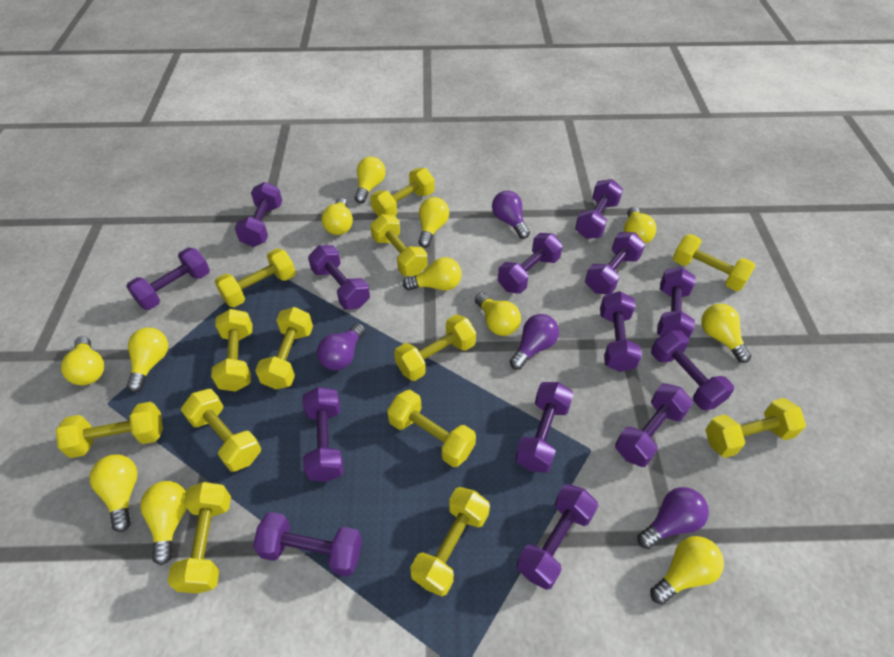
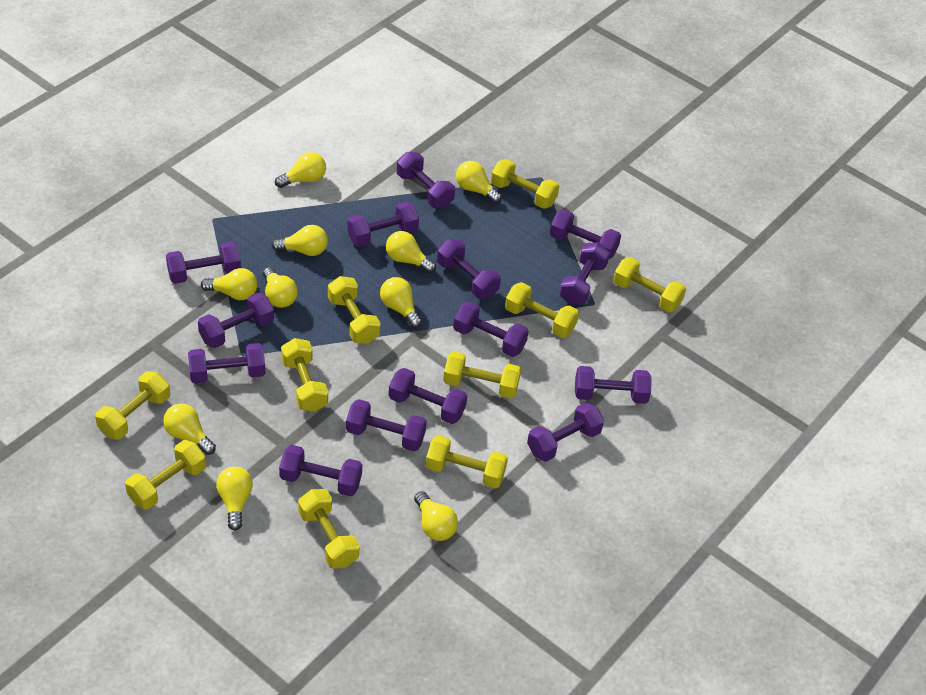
purple light bulb: [317,323,366,370] [492,191,530,239] [510,314,559,370] [638,487,709,549] = 4 -> none = 0
yellow dumbbell: [56,402,163,458] [167,482,231,593] [181,389,261,472] [211,309,253,392] [215,248,296,307] [255,307,313,389] [370,168,435,216] [370,214,428,276] [387,390,476,467] [394,314,476,381] [410,487,490,596] [673,234,755,291] [705,398,806,458] = 13 -> [95,371,170,440] [125,440,206,510] [281,338,328,412] [298,489,360,569] [328,276,380,344] [426,435,508,489] [443,351,521,398] [491,159,559,209] [505,282,579,338] [613,257,686,312] = 10
yellow light bulb: [61,336,104,385] [89,454,137,532] [127,328,168,392] [140,481,187,565] [321,198,353,235] [355,157,386,203] [403,257,462,291] [418,197,449,248] [475,293,521,336] [624,207,657,244] [650,536,724,605] [701,304,751,363] = 12 -> [163,403,216,455] [201,268,257,300] [216,466,253,531] [263,267,298,308] [271,225,328,256] [275,152,326,188] [380,277,422,328] [386,231,436,273] [414,491,458,541] [456,161,502,203] = 10

